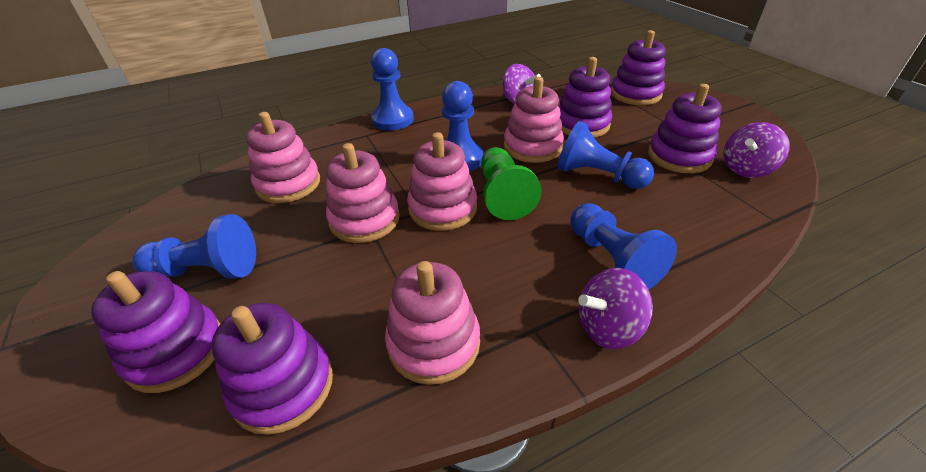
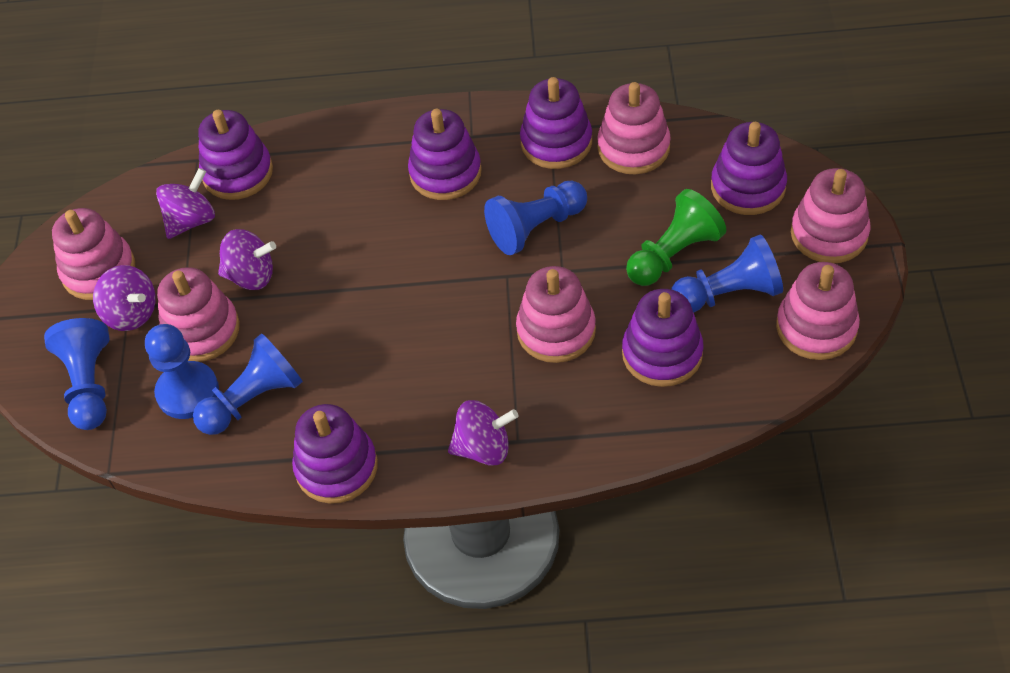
pink stacking toy: [246,112,320,203] [326,143,400,243] [385,261,480,385] [407,132,477,231] [504,77,564,163] = 5 -> [52,208,135,300] [157,267,240,362] [516,266,596,363] [597,82,671,174] [776,262,860,360] [791,168,870,263] = 6
purple spinning top: [503,64,541,105] [578,268,653,349] [724,122,790,178] = 3 -> [93,265,156,331] [156,168,215,239] [218,229,276,290] [448,400,519,466] = 4
purple stacking toy: [91,271,220,393] [211,303,333,435] [559,57,612,138] [611,30,666,105] [648,84,722,173] = 5 -> [198,110,273,200] [292,404,378,504] [408,109,482,200] [520,77,592,169] [622,289,704,387] [711,122,787,215] = 6

